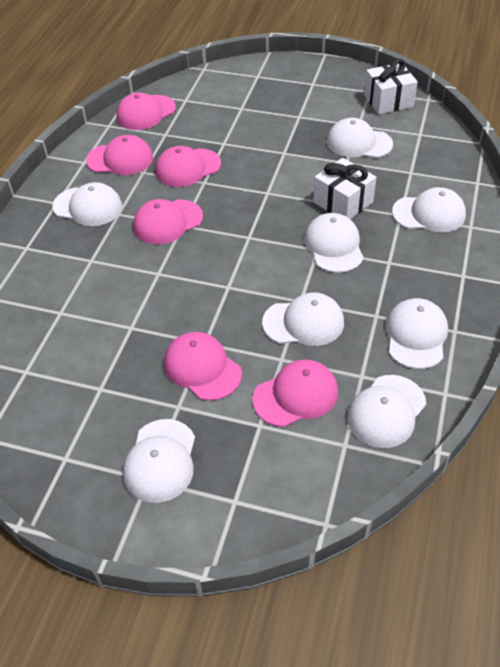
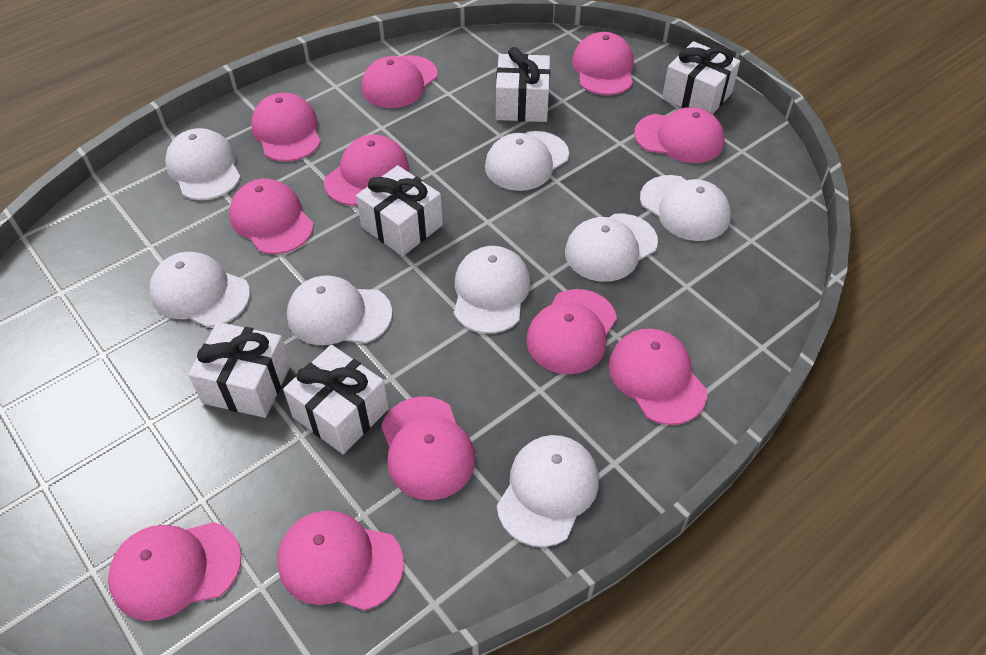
pink cap: [86,135,153,175] [117,92,176,130] [133,199,203,244] [155,146,221,187] [164,332,242,401] [253,360,338,427] = 6 -> [108,522,241,621] [229,179,314,254] [251,93,321,162] [277,511,404,611] [324,135,409,206] [361,55,438,108] [381,396,476,500] [526,289,617,374] [572,32,634,95] [609,329,707,425] [634,107,725,163] = 11
white gift: [313,158,376,219] [364,59,418,114] = 2 -> [188,322,291,418] [283,345,389,454] [356,165,443,256] [496,47,550,122] [662,41,740,114] = 5

